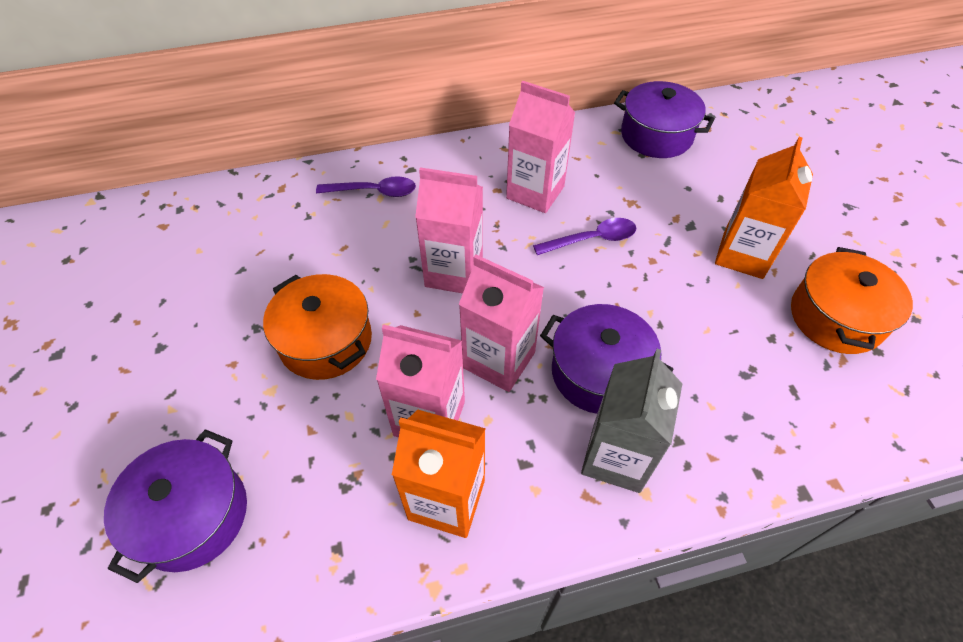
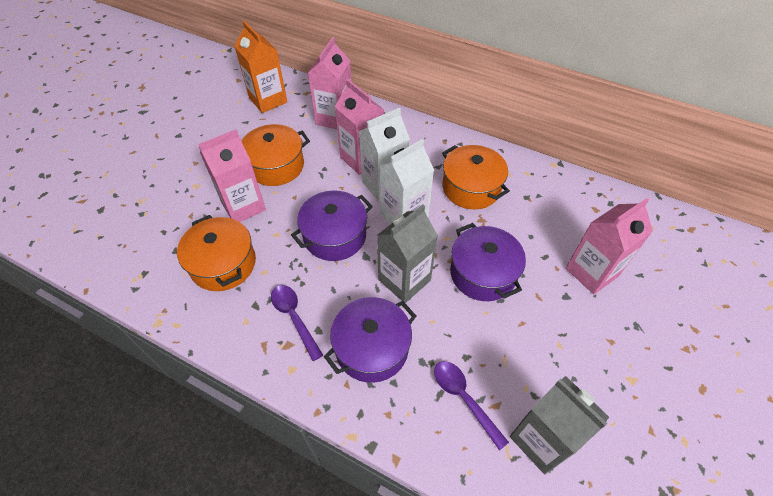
grey carton: [581,349,682,493] = 1 -> [377,204,438,303] [510,376,609,474] = 2
orange carton: [392,410,486,538] [715,137,813,279] = 2 -> [234,21,287,113] = 1
orange pot: [263,274,372,380] [791,247,913,354] = 2 -> [177,215,256,291] [242,124,310,186] [442,145,510,209] = 3
white carton: none = 0 -> [359,108,410,202] [380,139,434,224] = 2

